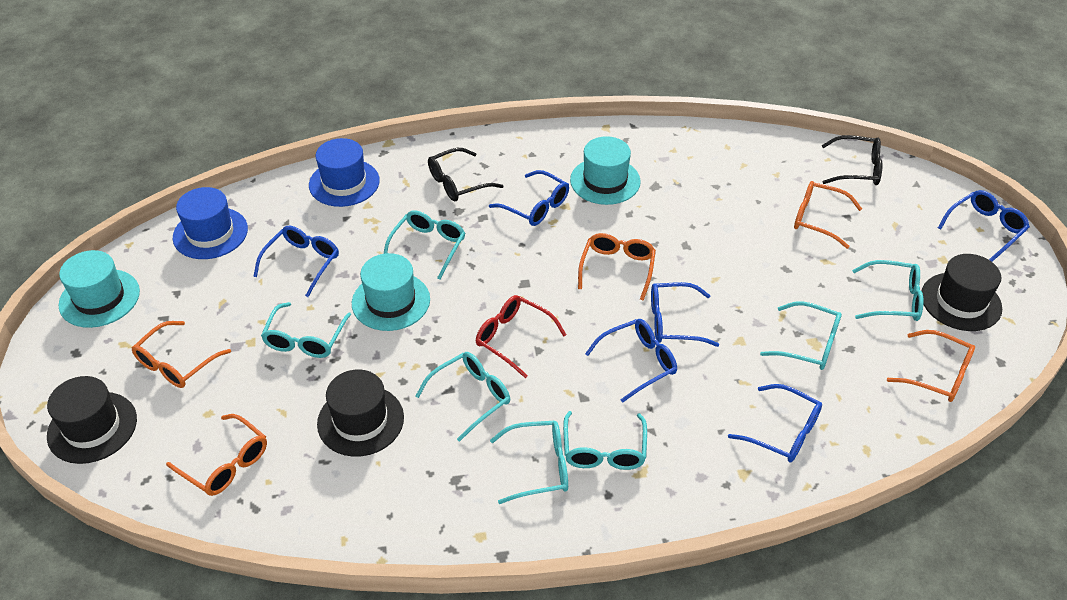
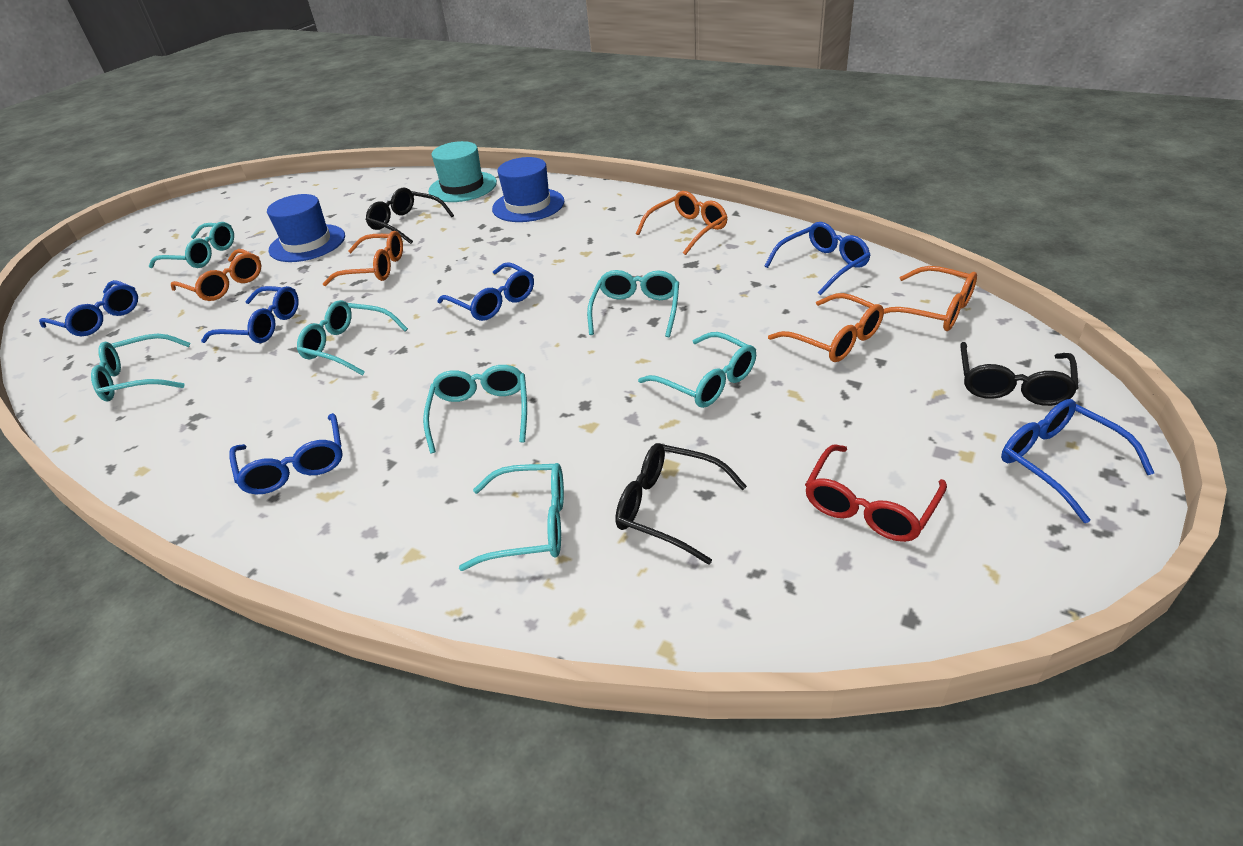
black glasses: [428,148,504,201] [822,135,882,185] = 2 -> [366,188,454,244] [615,443,747,565] [960,342,1079,406] = 3
black hat: [47,376,137,464] [317,369,404,457] [922,254,1002,331] = 3 -> none = 0
turquoise hat: [59,250,140,328] [352,253,430,331] [570,136,641,205] = 3 -> [428,141,497,202] = 1

